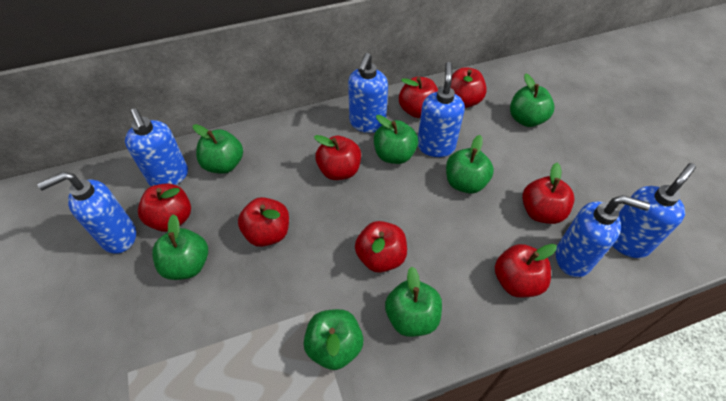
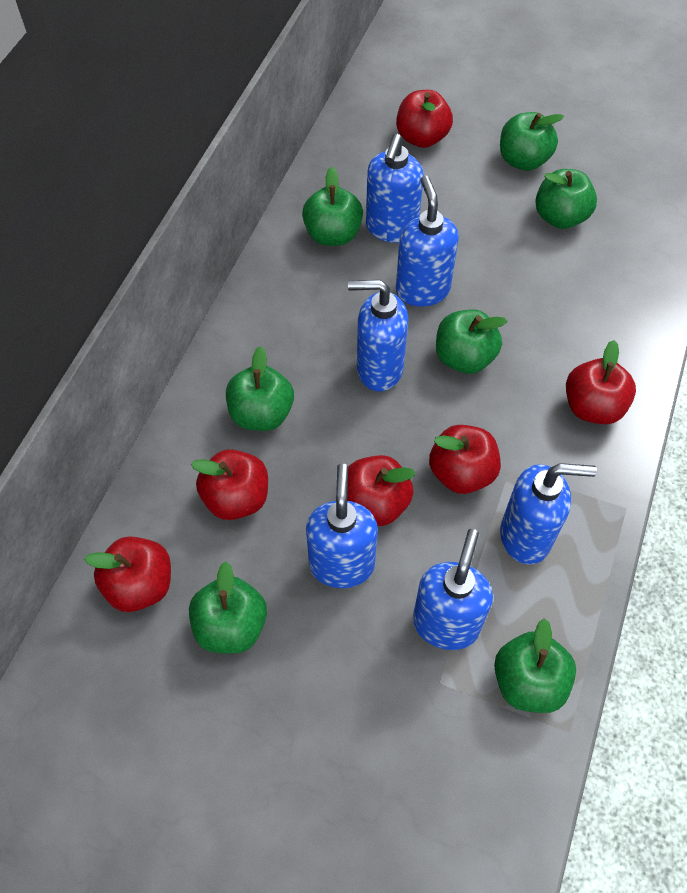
red apple: [138,184,191,232] [238,197,289,247] [314,135,361,180] [355,221,407,273] [399,77,438,118] [450,67,487,108] [495,244,557,298] [522,163,574,224] = 8 -> [84,536,171,612] [191,449,268,520] [347,455,416,526] [396,90,453,148] [429,425,501,494] [566,340,636,424] = 6

